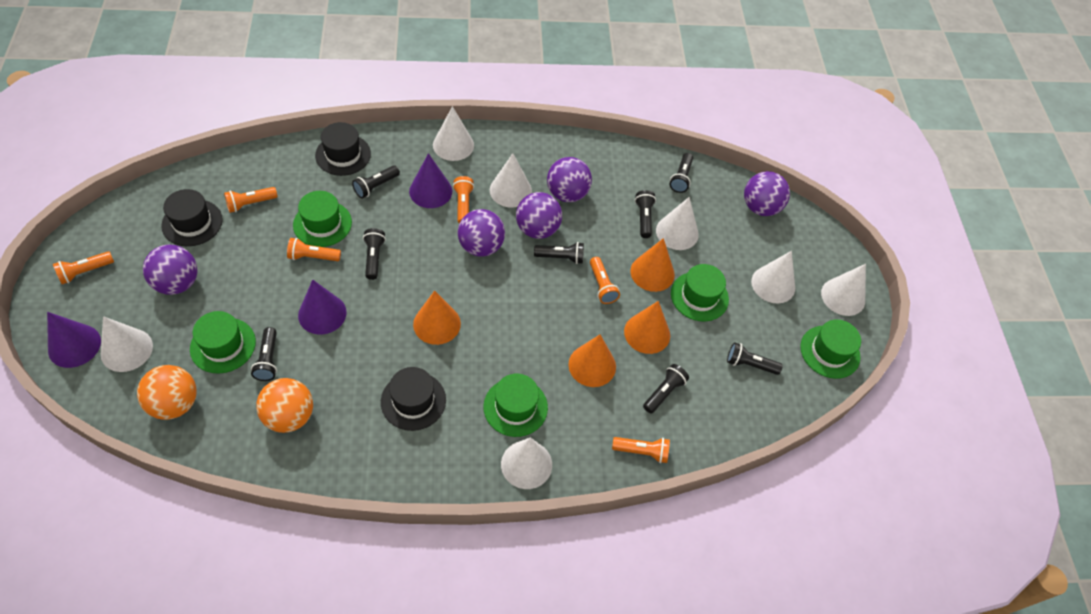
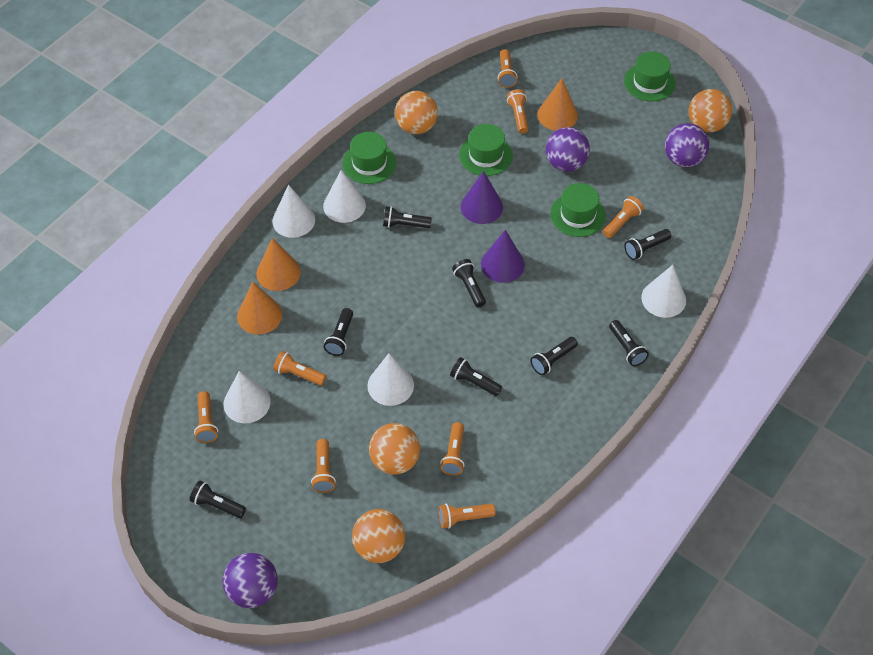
black hat: [161,189,223,246] [315,122,371,176] [381,367,446,431] = 3 -> none = 0
green hat: [190,311,256,374] [293,191,352,247] [483,374,548,437] [671,264,729,321] [800,319,861,379] = 5 -> [342,132,396,184] [459,124,513,176] [550,183,606,237] [624,52,676,101] = 4
orange ball: [137,365,197,420] [256,378,313,433] = 2 -> [352,509,405,563] [369,423,420,474] [395,91,438,134] [688,89,732,132] = 4
orange cone: [413,290,461,345] [568,335,616,387] [624,301,670,354] [631,238,675,292] = 4 -> [237,282,282,335] [256,238,301,291] [537,78,578,131] = 3
orange flashlight: [53,252,114,284] [224,187,278,213] [287,238,341,261] [453,176,474,223] [590,257,620,304] [612,437,670,463] = 6 -> [194,391,218,443] [273,351,326,386] [311,439,336,493] [439,504,496,528] [440,422,464,475] [498,49,517,88] [507,89,528,134] [603,196,644,238] = 8
purple ball: [143,245,198,295] [458,209,505,257] [516,192,562,239] [547,157,592,202] [744,171,790,216] = 5 -> [223,553,278,608] [546,127,590,172] [665,123,709,167] = 3
purple cone: [47,312,101,368] [298,280,347,334] [409,153,452,208] = 3 -> [461,171,503,224] [481,230,525,283] = 2
white cone: [101,316,153,372] [433,106,474,161] [490,153,532,207] [501,437,552,489] [656,197,699,250] [751,251,795,304] [821,264,866,316] = 7 -> [223,371,271,423] [272,185,315,238] [323,170,366,223] [367,353,414,406] [641,265,686,318] = 5

